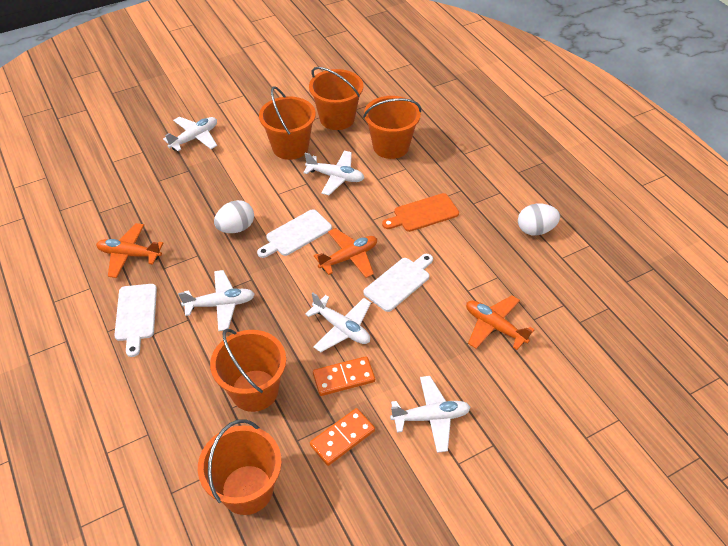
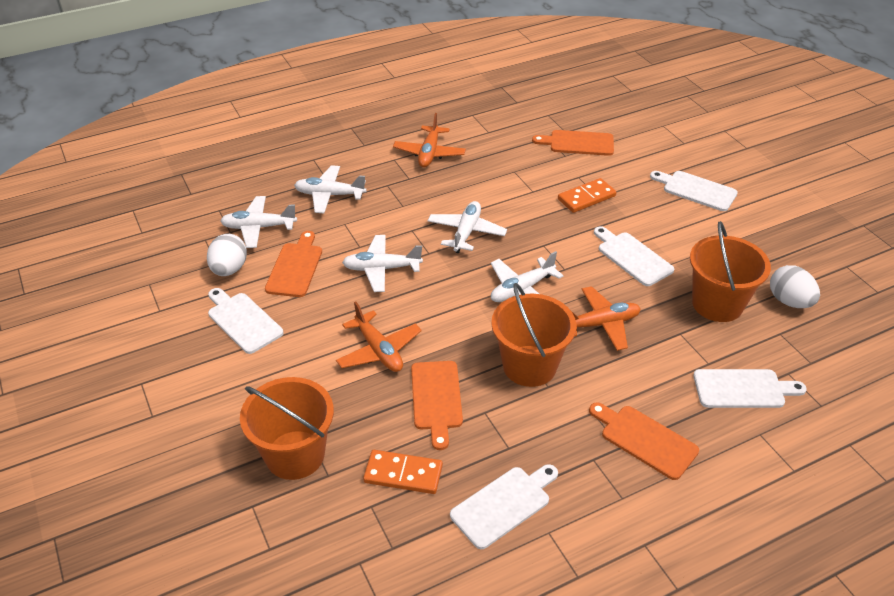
orange bucket: [198,419,282,515] [210,328,286,412] [259,86,316,160] [309,67,364,130] [363,96,421,159] = 5 -> [240,377,334,480] [491,283,576,387] [690,221,771,322] = 3
orange cutting board: [382,193,459,232] = 1 -> [265,231,322,297] [411,361,463,450] [532,130,614,156] [589,402,699,480] = 4
white cutting board: [114,284,157,357] [257,209,332,258] [363,254,433,312] = 3 -> [208,288,284,354] [450,464,558,549] [594,226,674,286] [650,171,738,211] [693,369,807,408] = 5

